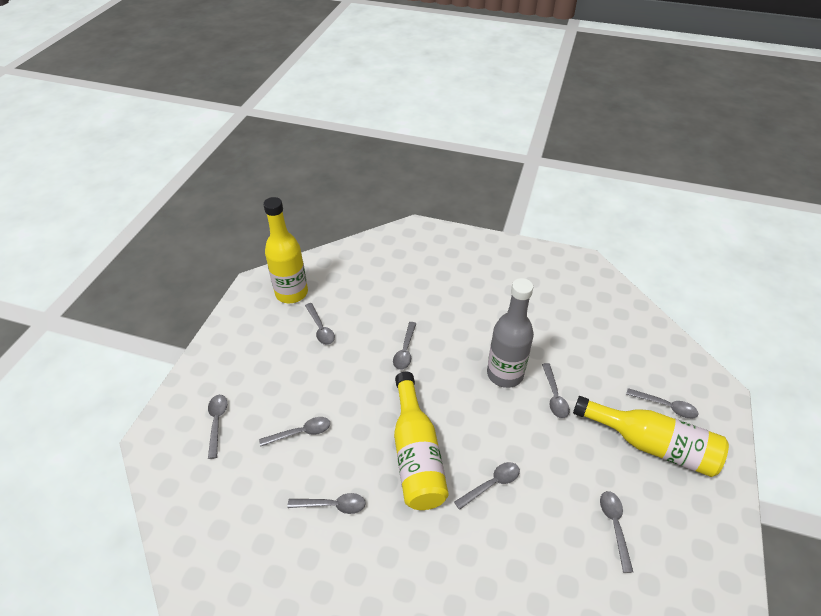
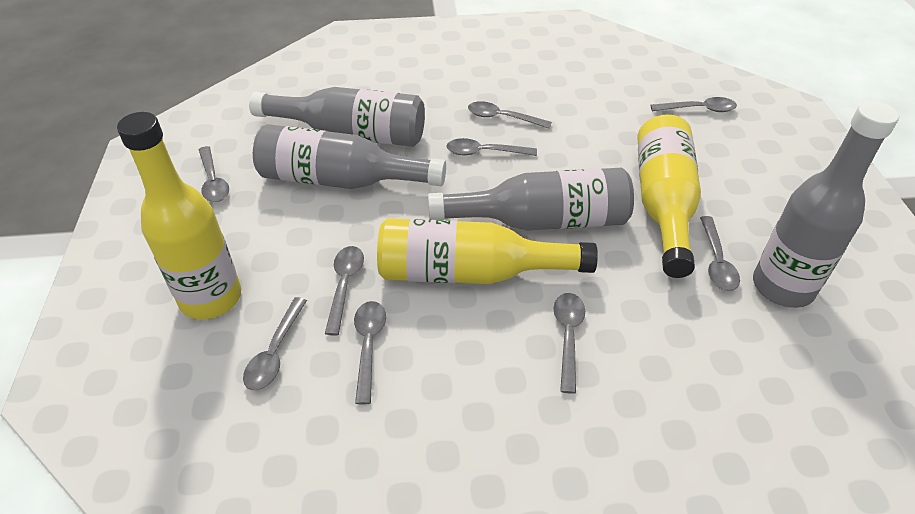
grey bottle: [487,278,534,388] = 1 -> [249,87,425,147] [253,124,446,189] [428,168,634,230] [753,101,899,308] = 4

